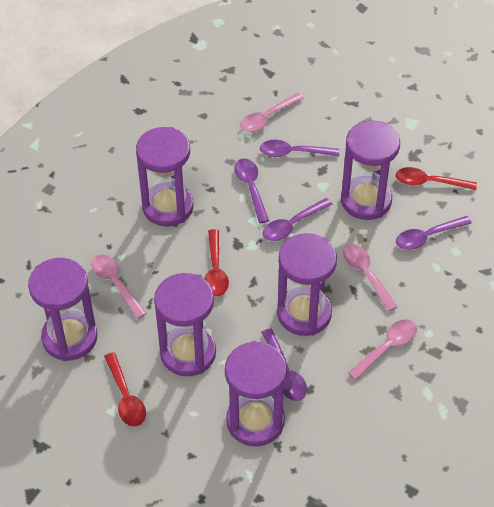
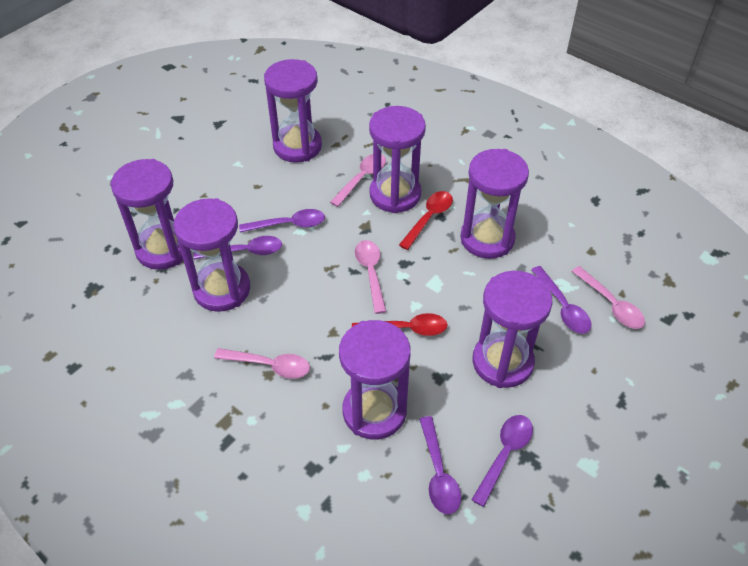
purple hourglass: [28,258,98,361] [136,127,194,227] [154,273,216,376] [225,341,287,446] [277,233,337,336] [341,120,400,220] = 6 -> [110,159,183,270] [173,198,250,312] [264,59,322,163] [339,320,411,439] [369,106,426,213] [460,149,529,259] [473,271,553,388] = 7
red spoon: [104,352,146,427] [204,229,229,296] [395,167,477,190] = 3 -> [352,313,448,336] [399,191,453,250] = 2

